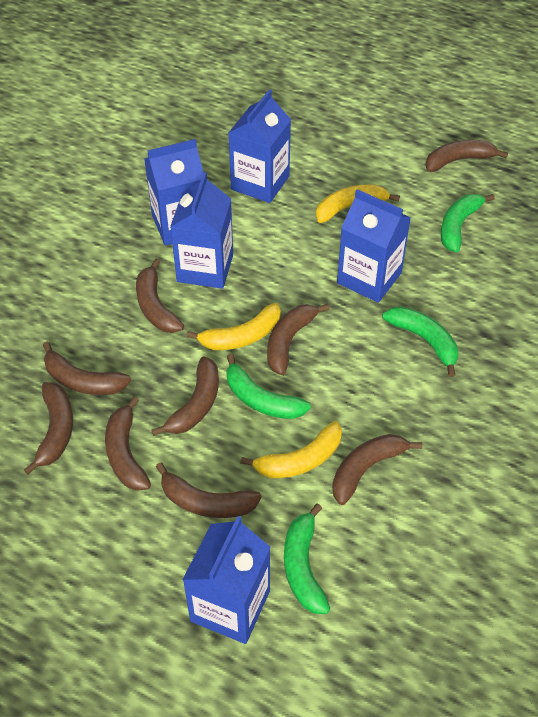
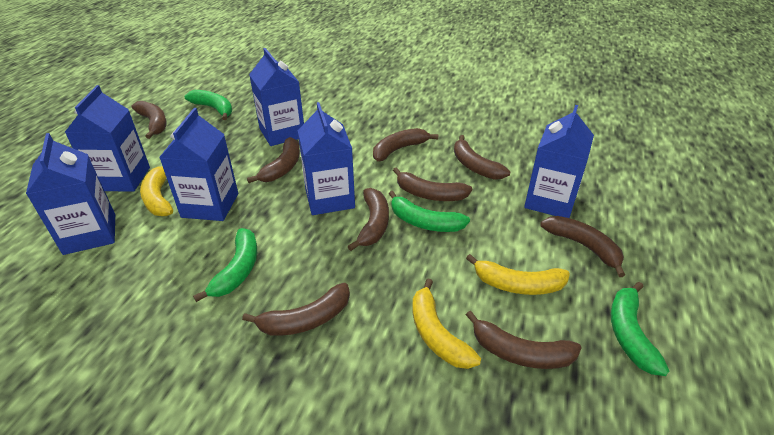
blue carton: [144,139,204,246] [170,172,233,289] [183,516,270,644] [229,89,291,203] [337,189,411,303] = 5 -> [26,133,115,255] [65,85,150,192] [159,108,238,221] [249,48,304,146] [298,102,355,215] [524,105,594,218] = 6

